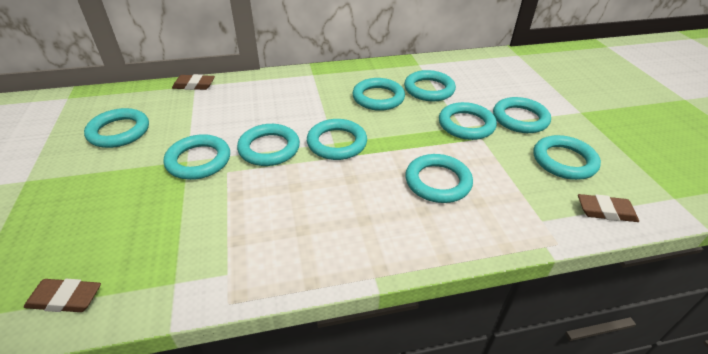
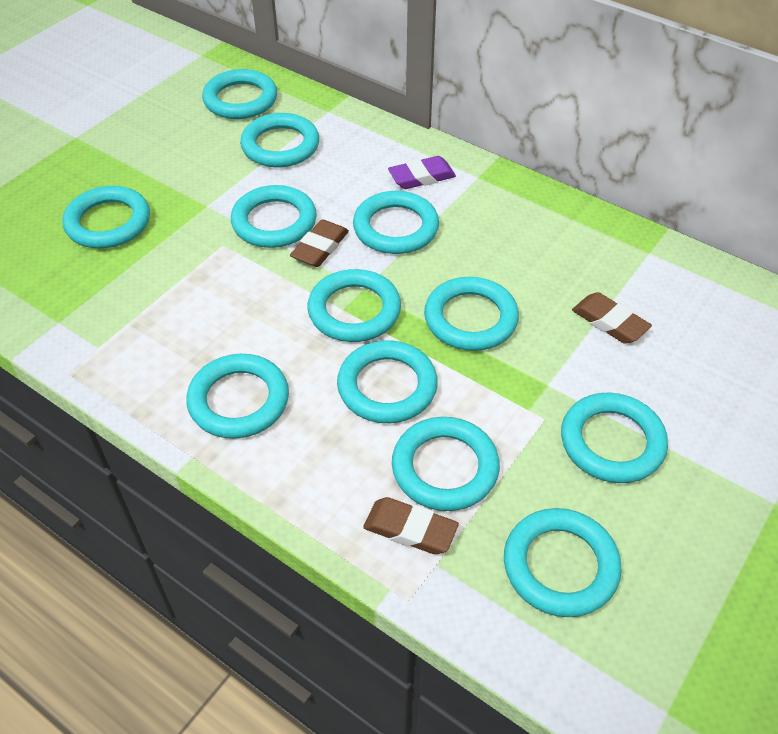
purple eraser: none = 0 -> [388,156,456,189] = 1
turquoise ring: [84,108,149,148] [164,134,230,180] [237,124,300,166] [307,119,367,160] [352,78,405,111] [404,70,456,101] [405,154,473,203] [439,102,497,140] [493,97,551,133] [534,135,601,180] = 10 -> [62,186,150,249] [186,354,289,439] [202,69,277,119] [231,185,317,248] [240,113,319,168] [307,269,401,342] [337,340,438,423] [353,191,439,254] [392,417,500,511] [424,277,519,351] [504,508,622,617] [561,393,668,483] = 12

